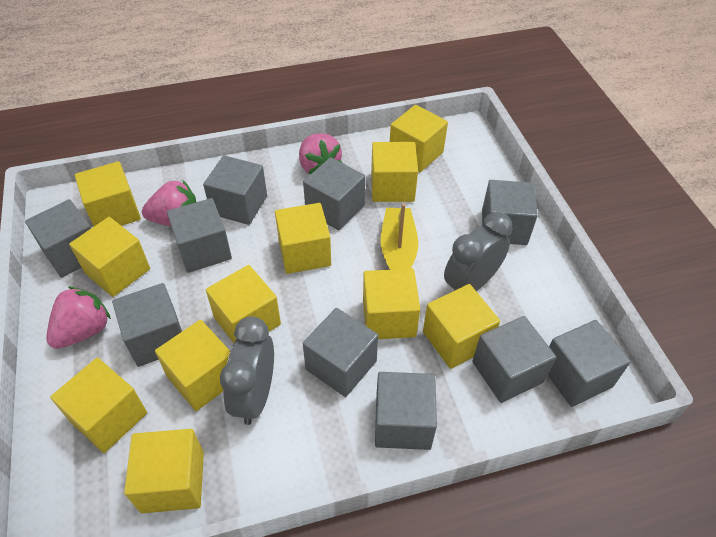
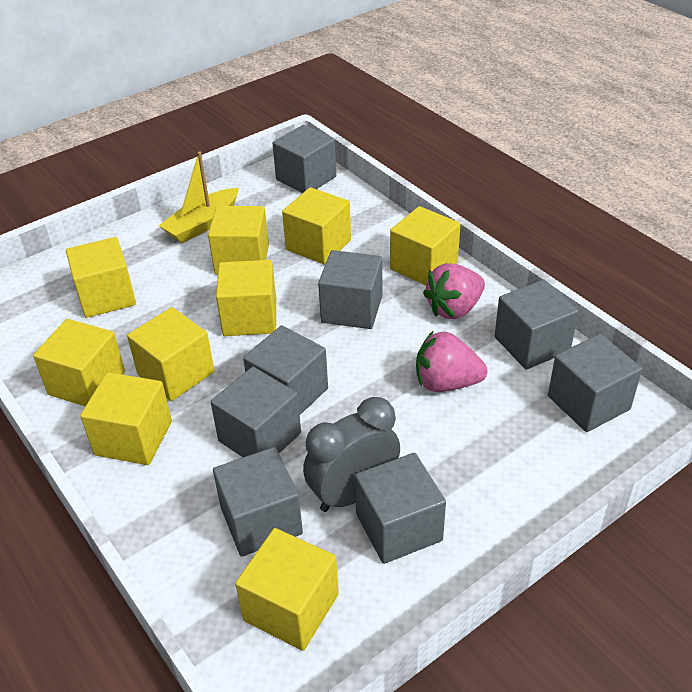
grey clock: [220,316,274,425] [444,212,512,291] = 2 -> [303,397,400,512] = 1
grey cube: [25,199,91,278] [112,283,182,367] [167,198,232,273] [203,155,267,225] [303,157,365,230] [303,308,378,397] [375,372,437,450] [472,316,556,403] [482,180,538,245] [548,320,631,407] = 10 -> [211,367,301,457] [213,447,303,557] [243,325,328,415] [272,125,336,193] [318,250,382,329] [355,453,446,564] [495,280,579,370] [548,334,642,432] = 8
pink strawberry: [46,287,111,349] [142,180,196,226] [299,133,342,175] = 3 -> [416,330,488,392] [423,263,485,319] = 2
yellow cube: [50,358,147,453] [69,217,150,297] [75,161,141,226] [124,429,204,513] [155,320,230,411] [206,265,281,343] [275,203,331,274] [363,269,420,339] [371,142,418,202] [390,105,448,172] [423,284,500,369] = 11 -> [33,319,125,406] [66,237,136,318] [80,372,172,465] [127,307,214,401] [208,206,269,274] [216,260,276,336] [235,528,339,651] [282,187,351,265] [390,206,461,285] = 9

